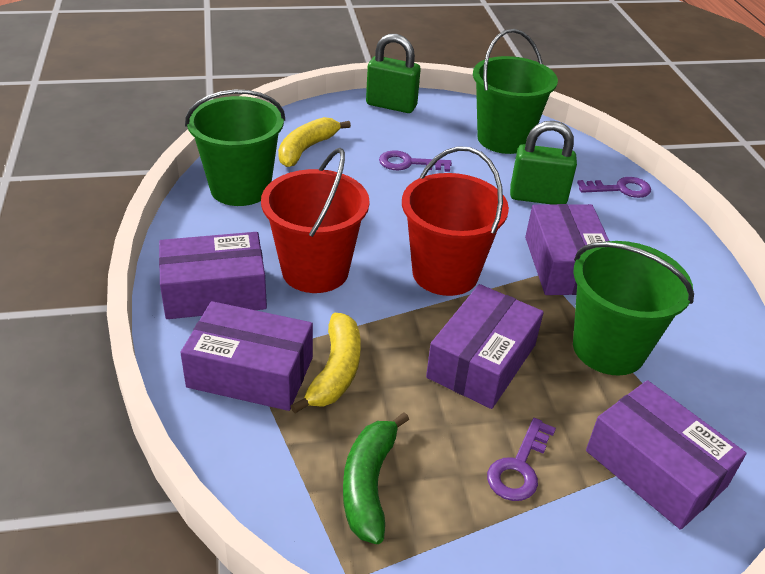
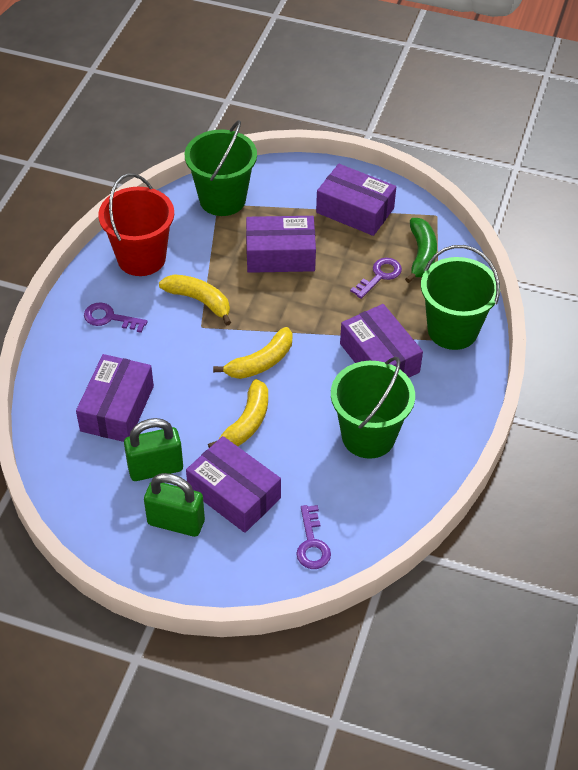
red bucket: [261,148,370,293] [402,146,509,296] = 2 -> [98,173,174,276] = 1
yellow banana: [278,117,351,167] [291,313,361,414] = 2 -> [159,274,231,325] [208,379,268,448] [213,327,293,379] = 3

